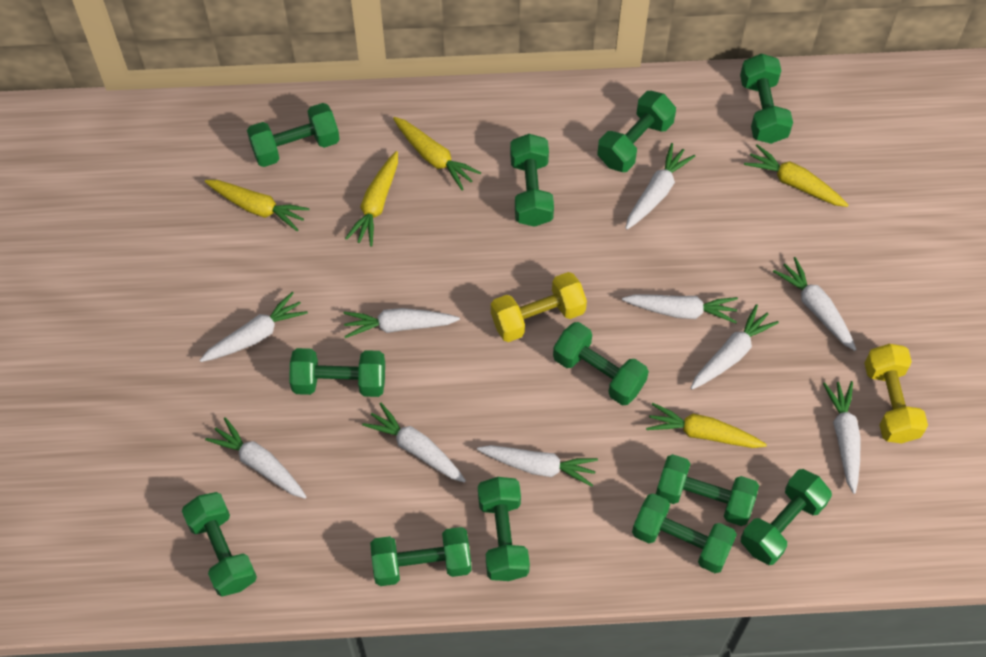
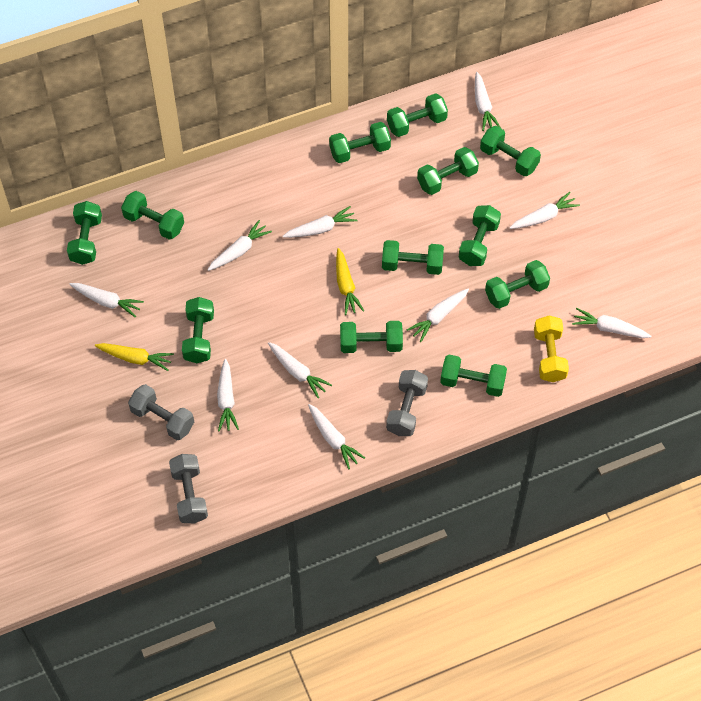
grey dumbbell: none = 0 -> [128,384,194,440] [169,454,208,523] [386,370,428,436] = 3
yellow carrot: [205,180,310,231] [345,151,398,247] [393,117,481,191] [646,403,767,448] [744,144,848,207] = 5 -> [95,343,174,371] [336,248,364,315] = 2
yellow dumbbell: [491,272,587,342] [864,344,928,443] = 2 -> [534,316,569,382] = 1

